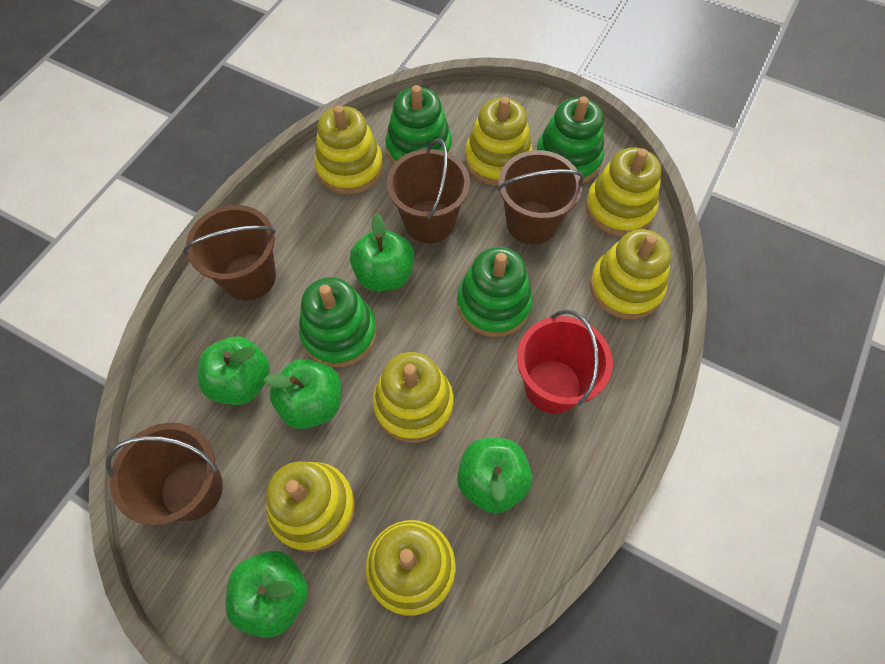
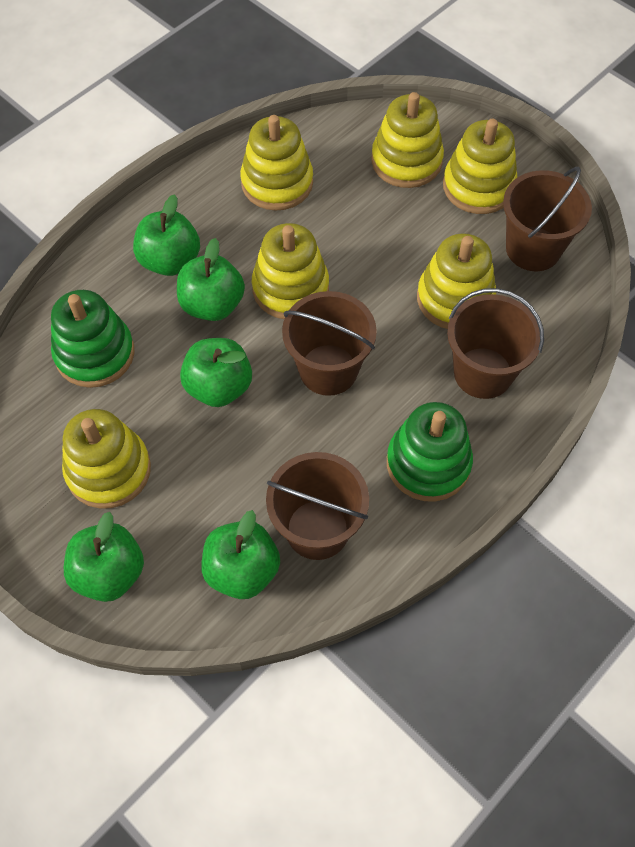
green stacking toy: [299,277,377,367] [385,85,452,164] [457,247,533,337] [536,96,604,184] = 4 -> [51,290,134,388] [387,402,473,501] = 2
red bucket: [517,310,613,414] = 1 -> none = 0
yellow stacking toy: [266,461,355,552] [314,105,383,194] [366,520,456,616] [373,352,454,443] [465,97,532,186] [586,148,662,236] [590,229,671,319] = 7 -> [62,409,151,509] [240,115,313,211] [252,223,329,319] [371,92,444,188] [417,233,496,329] [443,119,517,214] = 6

